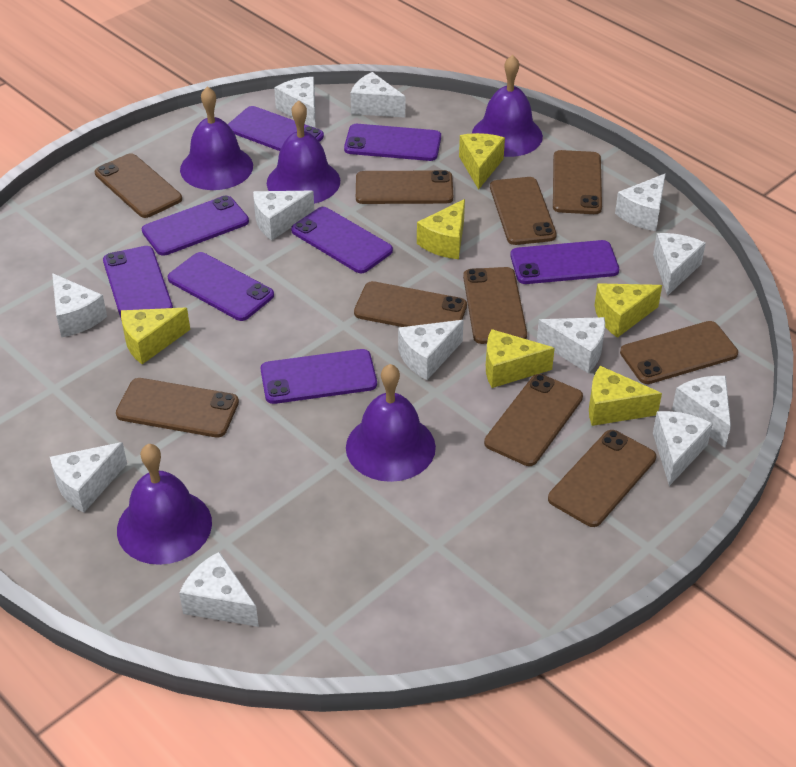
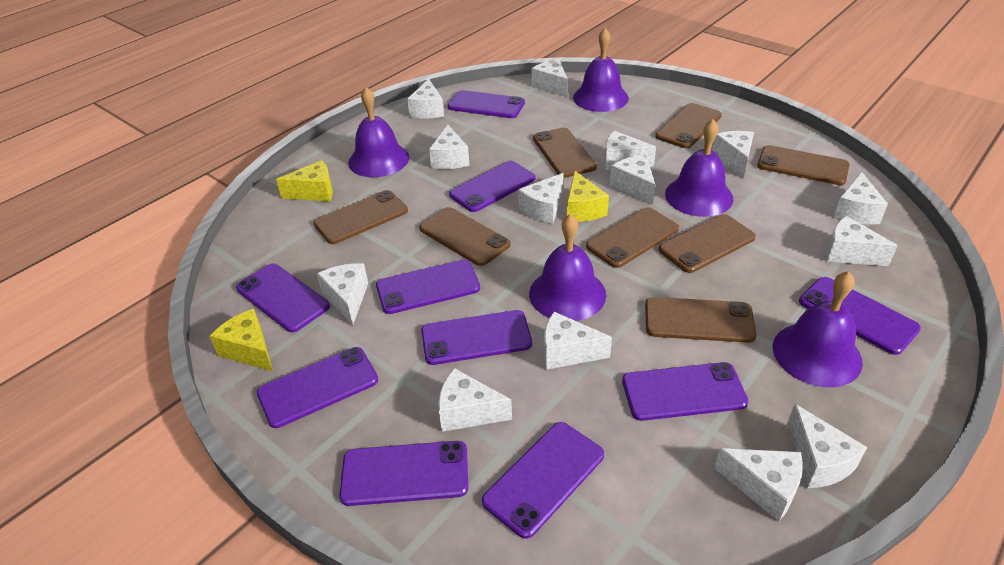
brown phone: [95,153,182,218] [116,378,239,437] [354,281,467,327] [356,170,453,204] [463,267,527,344] [484,374,583,466] [490,177,557,245] [548,430,656,527] [553,150,602,214] [620,321,738,384] = 10 -> [313,190,408,244] [419,207,510,266] [533,128,597,178] [586,207,679,268] [645,297,757,343] [655,103,722,148] [659,214,756,273] [757,145,850,185] = 8
purple phone: [103,246,173,321] [142,196,249,256] [168,252,274,321] [228,106,324,151] [260,349,377,404] [291,207,393,273] [344,124,441,161] [510,240,619,284] = 8 -> [236,263,330,332] [256,347,378,428] [339,441,469,506] [376,260,480,314] [421,310,532,365] [448,90,525,118] [449,161,536,212] [482,422,604,539] [622,362,749,421] [799,277,921,355] = 10
white cheese: [50,442,127,513] [52,273,107,337] [179,551,259,627] [253,191,314,240] [274,77,315,128] [351,72,405,117] [398,320,464,380] [537,317,605,373] [615,174,666,231] [653,233,706,296] [653,411,713,486] [672,376,731,448] = 12 -> [317,263,368,325] [407,79,444,118] [429,125,470,169] [438,368,512,432] [518,173,564,224] [532,59,568,97] [544,312,612,370] [604,131,656,171] [610,155,655,205] [712,131,754,178] [714,448,803,522] [787,404,867,488] [826,216,898,266] [834,172,888,225] = 14
yellow cheese: [121,308,190,364] [417,199,465,259] [459,133,505,190] [486,329,555,388] [589,366,662,426] [594,283,662,338] = 6 -> [209,309,273,371] [276,160,333,202] [567,171,609,222] = 3

